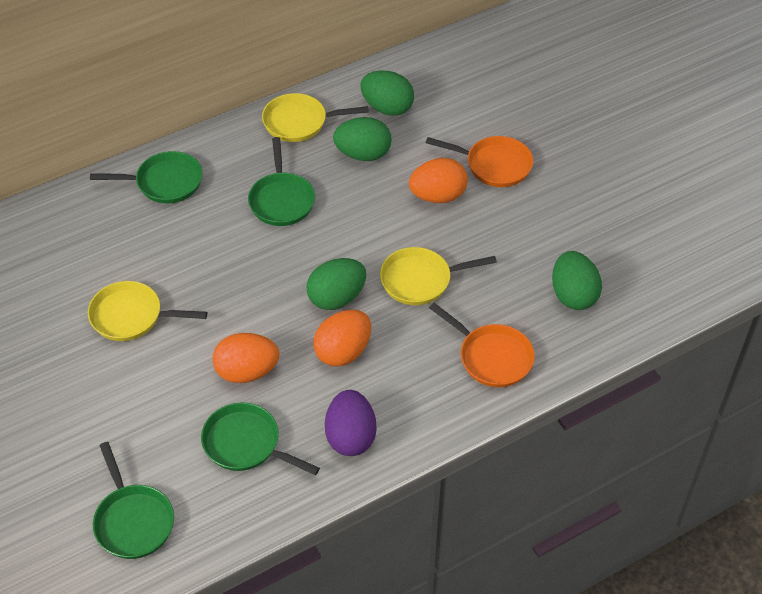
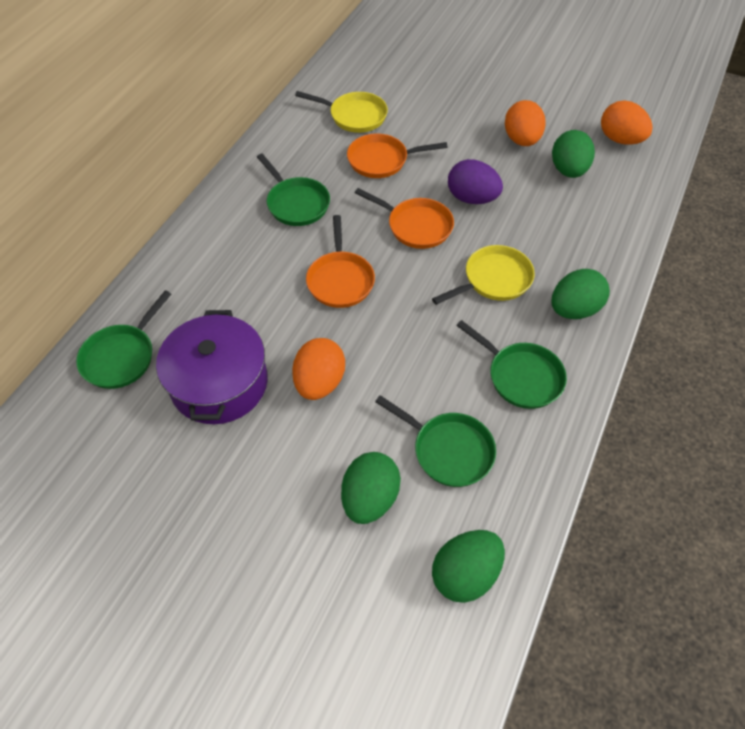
orange pan: [426,136,533,187] [429,303,535,387] = 2 -> [306,215,375,308] [347,134,448,178] [355,188,454,249] = 3
purple pot: none = 0 -> [156,310,268,424] = 1
yellow pan: [88,281,207,341] [262,93,369,142] [380,247,497,305] = 3 -> [295,91,388,133] [432,245,535,305] = 2

